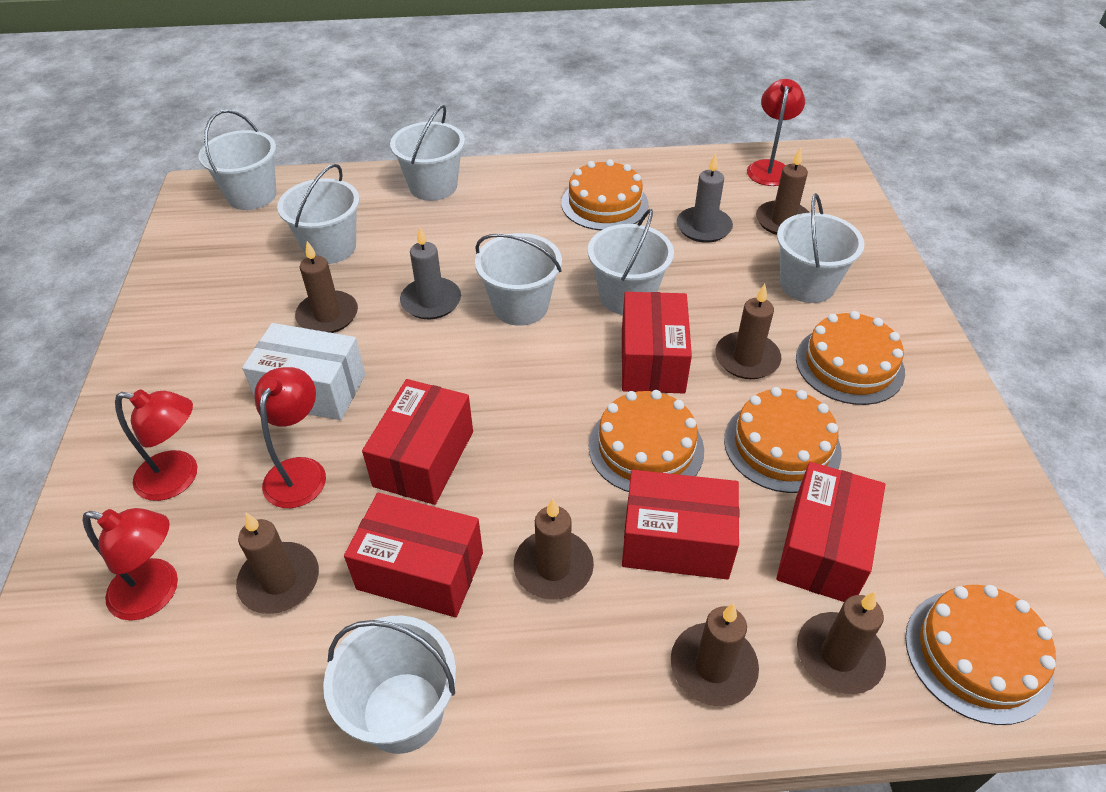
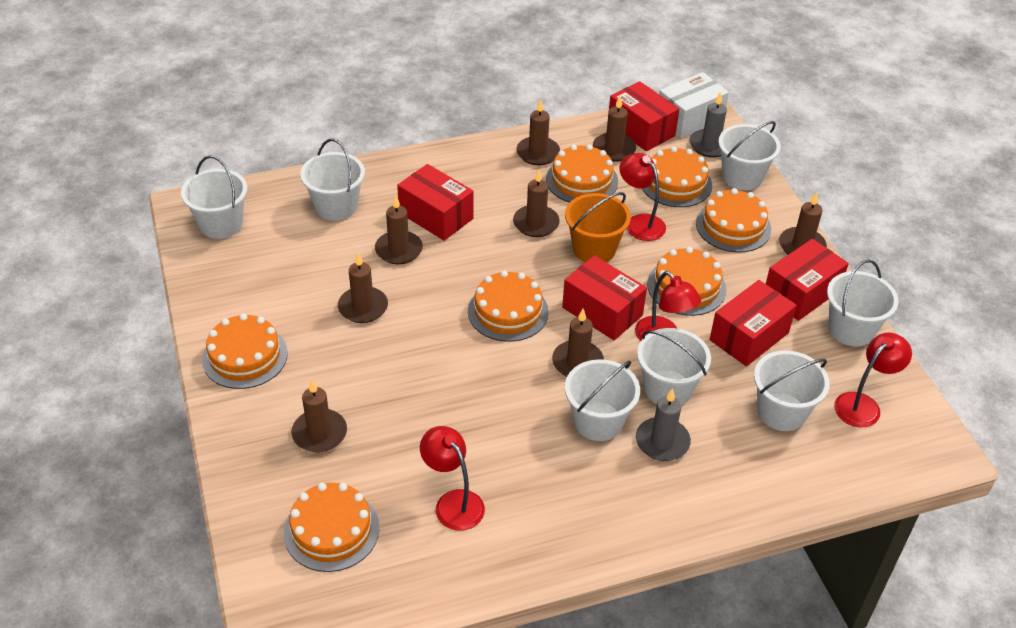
brown candle: [236,513,319,614] [295,241,358,333] [514,498,594,600] [671,603,759,706] [715,284,781,379] [756,148,810,235] [797,591,886,694] = 7 -> [291,380,347,452] [338,253,388,323] [375,195,423,264] [513,170,560,237] [516,99,560,165] [552,309,604,377] [593,96,636,162] [779,192,827,255] = 8
orange bucket: none = 0 -> [565,192,631,262] = 1
orange cake: [561,159,649,230] [589,390,704,492] [724,387,842,493] [796,311,905,405] [905,585,1056,725] = 5 -> [202,313,288,389] [284,483,380,572] [468,271,549,342] [546,144,618,202] [642,146,712,207] [647,247,726,316] [696,188,771,252] = 7

